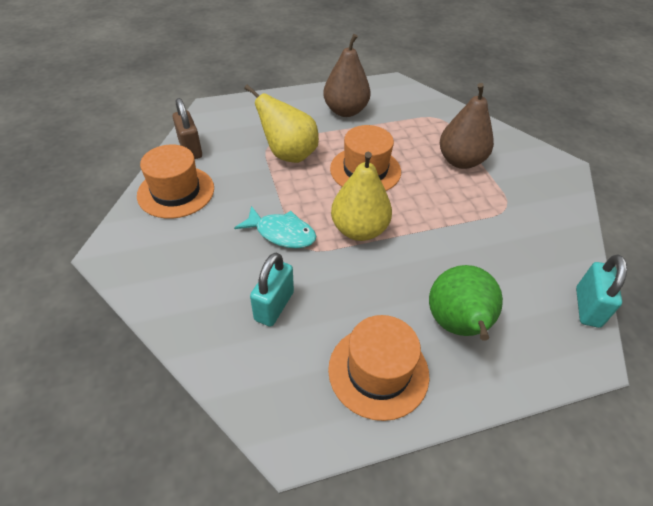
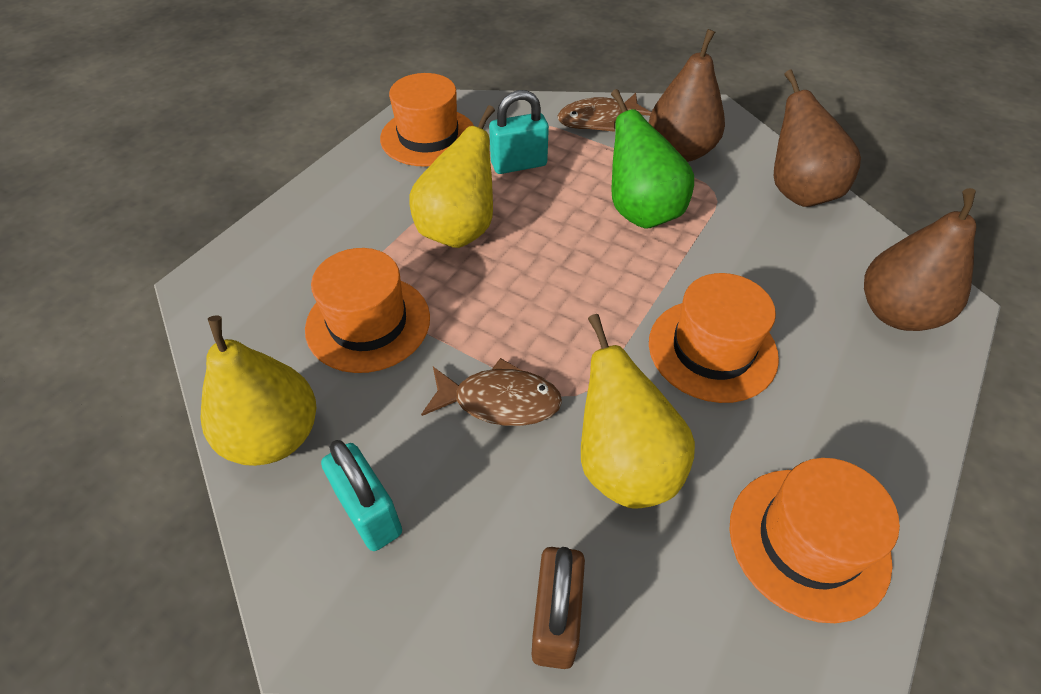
brown fish: none = 0 -> [421,358,562,426] [558,93,651,132] = 2
brown pear: [323,34,371,117] [440,83,494,169] = 2 -> [649,29,725,162] [774,70,861,207] [864,188,976,331] = 3
orange hat: [137,144,214,219] [328,315,429,421] [330,125,401,191] = 3 -> [305,248,430,373] [380,73,474,167] [649,273,779,403] [729,458,900,623] = 4
turquoise fish: [234,206,316,249] = 1 -> none = 0
yellow pear: [244,85,319,163] [331,152,392,241] = 2 -> [201,316,316,466] [409,105,495,248] [581,314,695,508] = 3

